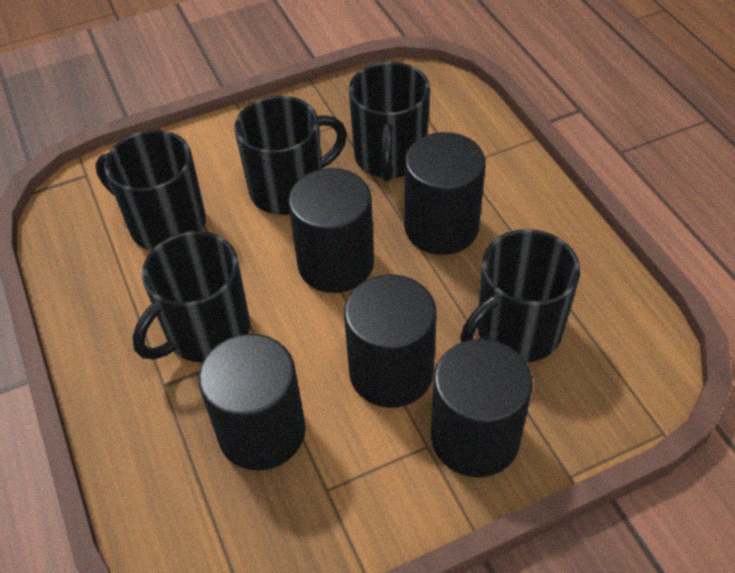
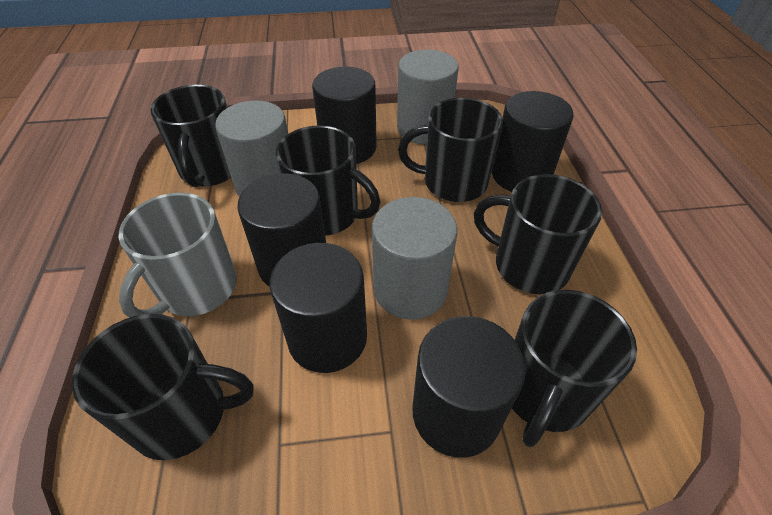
black mug: [95,130,206,251] [133,231,250,363] [234,96,347,215] [349,62,430,181] [460,229,580,362] = 5 -> [72,314,253,460] [150,85,231,187] [276,125,380,235] [398,98,503,202] [474,174,602,294] [512,290,637,447] = 6
grey cylinder: none = 0 -> [215,100,288,197] [372,197,457,320] [397,50,459,144] = 3
grey mug: none = 0 -> [118,192,237,318] = 1

